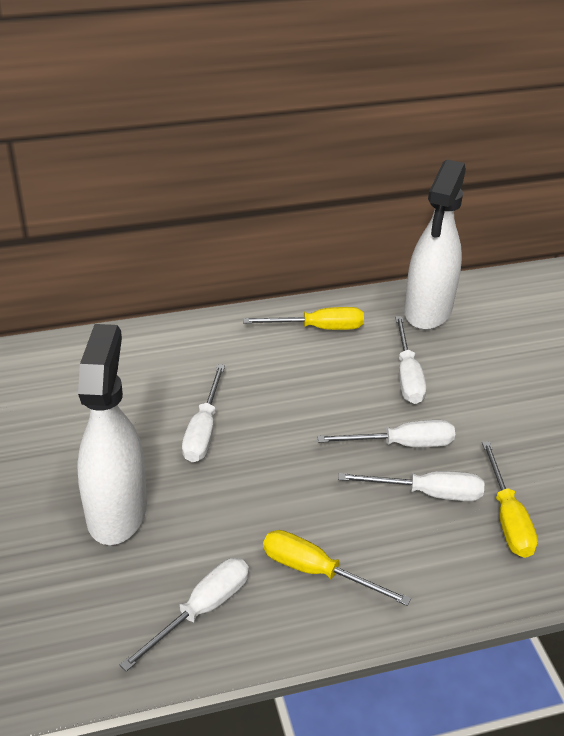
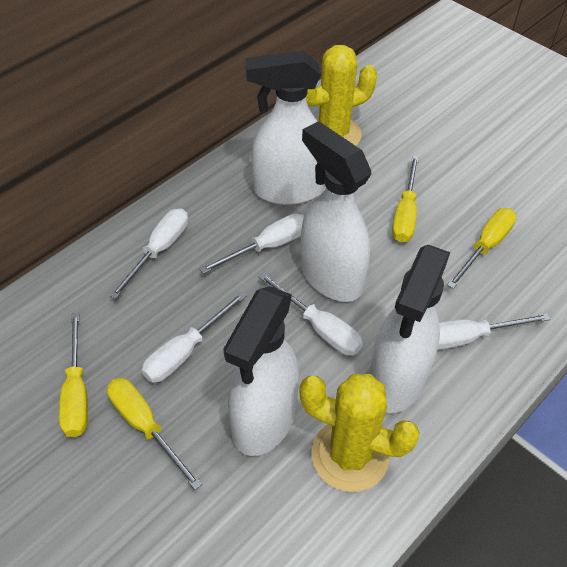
white spray bottle: [77,324,147,545] [404,159,466,330] = 2 -> [223,286,299,456] [246,50,324,205] [301,121,371,302] [369,245,450,413] = 4
yellow cactus: none = 0 -> [299,374,420,492] [306,45,377,146] = 2
yellow screwdriver: [243,307,364,330] [263,530,411,606] [482,441,538,558] = 3 -> [59,313,88,437] [107,378,202,490] [392,156,419,242] [447,208,517,289] = 4

